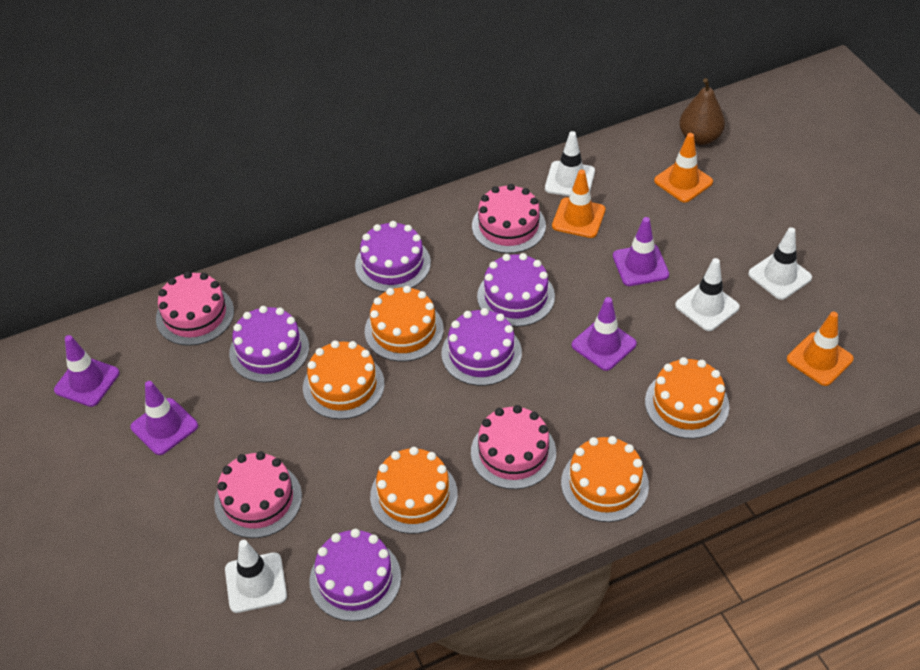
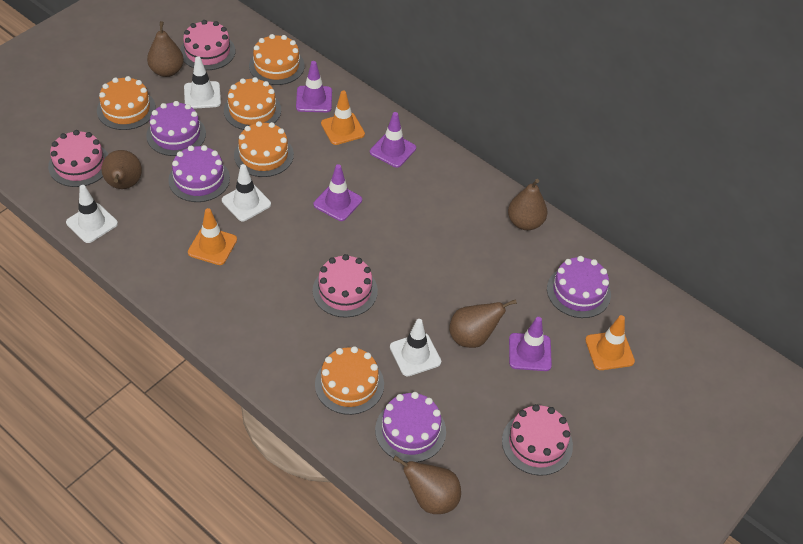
brown pear: [679,78,725,145] = 1 -> [102,150,142,189] [147,21,184,77] [393,455,461,514] [449,299,517,348] [508,179,547,230] = 5
purple cake: [229,306,309,383] [310,528,401,621] [355,221,431,292] [441,308,522,386] [477,253,555,327] = 5 -> [146,101,206,156] [168,145,230,202] [375,392,446,462] [547,256,611,318] = 4

